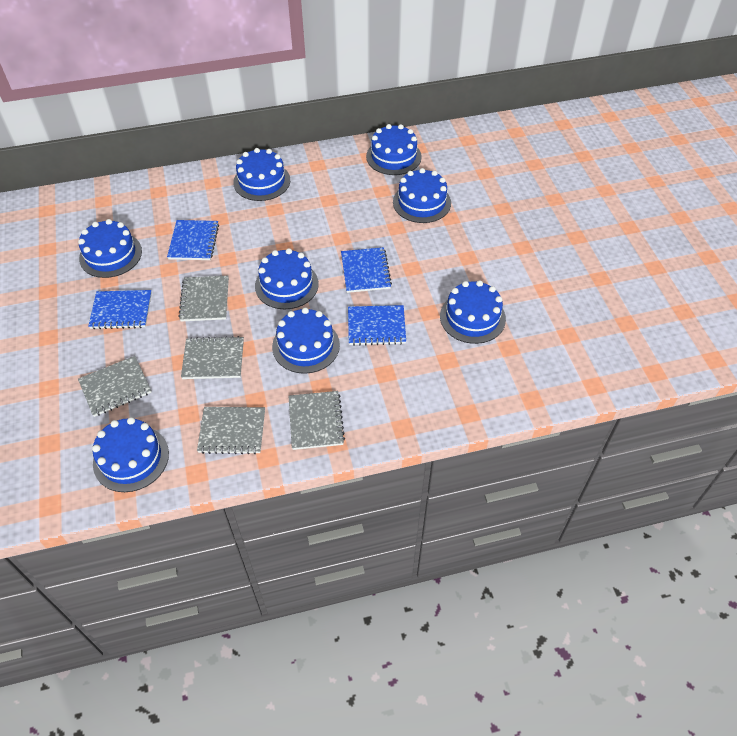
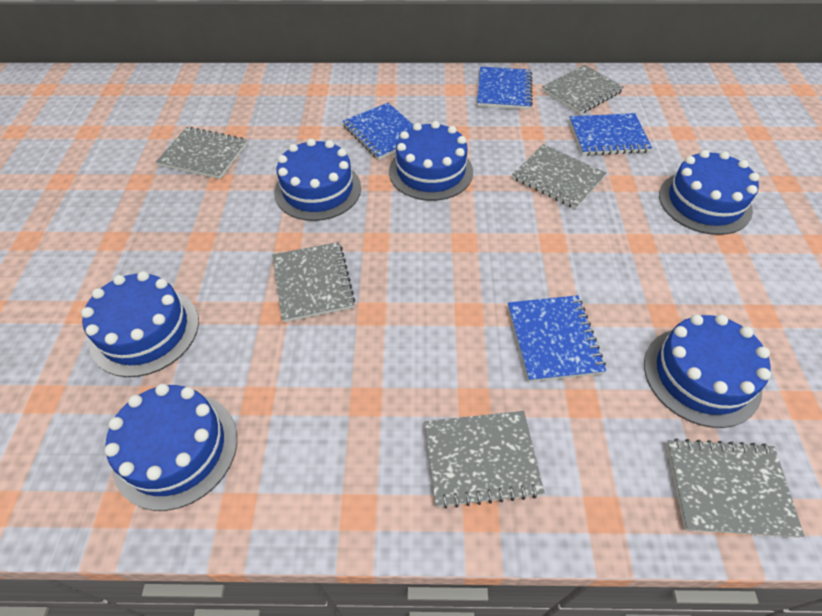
blue cake: [78,219,142,278] [92,417,169,492] [233,148,290,201] [255,248,319,309] [272,307,340,374] [366,124,422,175] [393,168,451,223] [440,280,506,344] = 8 -> [81,271,199,377] [104,384,237,511] [274,138,361,221] [389,121,473,201] [644,314,771,428] [659,150,759,235] = 6
grey notebook: [78,356,152,417] [178,276,229,322] [181,336,244,379] [197,407,265,454] [289,391,345,450] = 5 -> [156,127,247,179] [272,242,356,322] [424,411,545,509] [512,144,606,209] [542,65,624,114] [666,438,804,538] = 6

